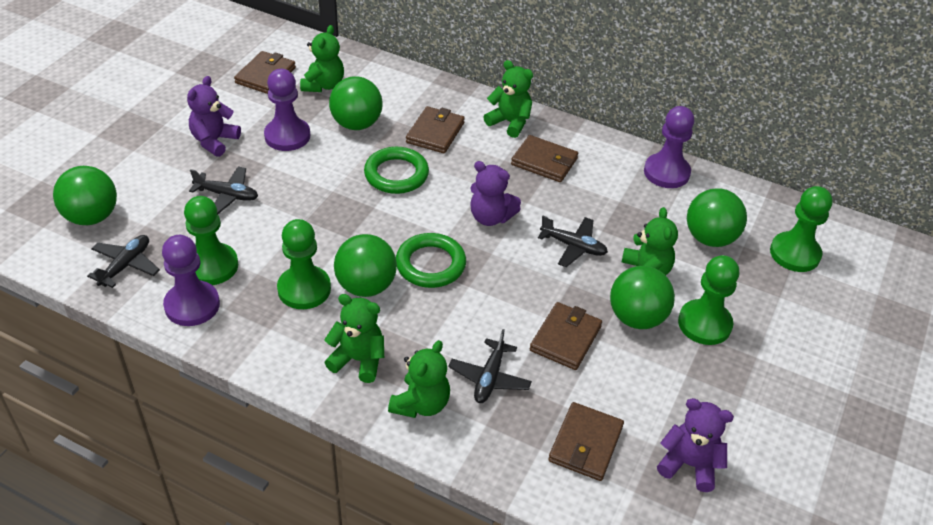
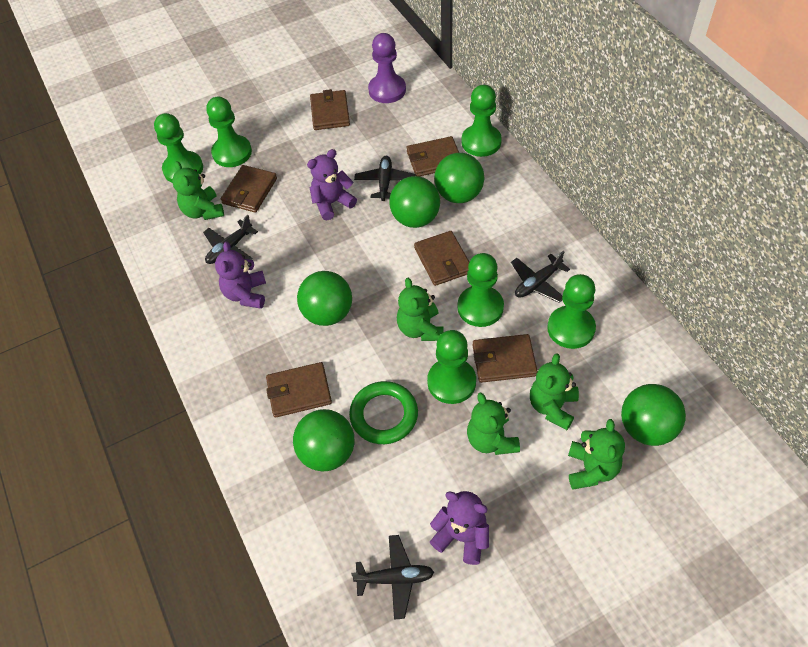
brown wallet: [234,51,296,94] [406,106,465,154] [511,135,578,182] [530,302,602,370] [548,402,624,481] = 5 -> [221,165,277,213] [266,362,332,418] [310,89,350,130] [407,136,459,177] [414,231,469,286] [473,334,537,383] = 6
green pawn: [184,196,238,285] [277,219,331,309] [678,255,739,345] [770,186,833,272] = 4 -> [154,113,203,183] [206,96,252,167] [427,330,476,404] [458,253,504,327] [461,85,502,157] [547,274,596,349] = 6
green ring: [364,147,429,194] [396,233,466,288] = 2 -> [349,381,418,444] = 1
purple pawn: [162,235,220,326] [264,69,310,151] [644,106,694,188] = 3 -> [368,33,406,103] = 1

